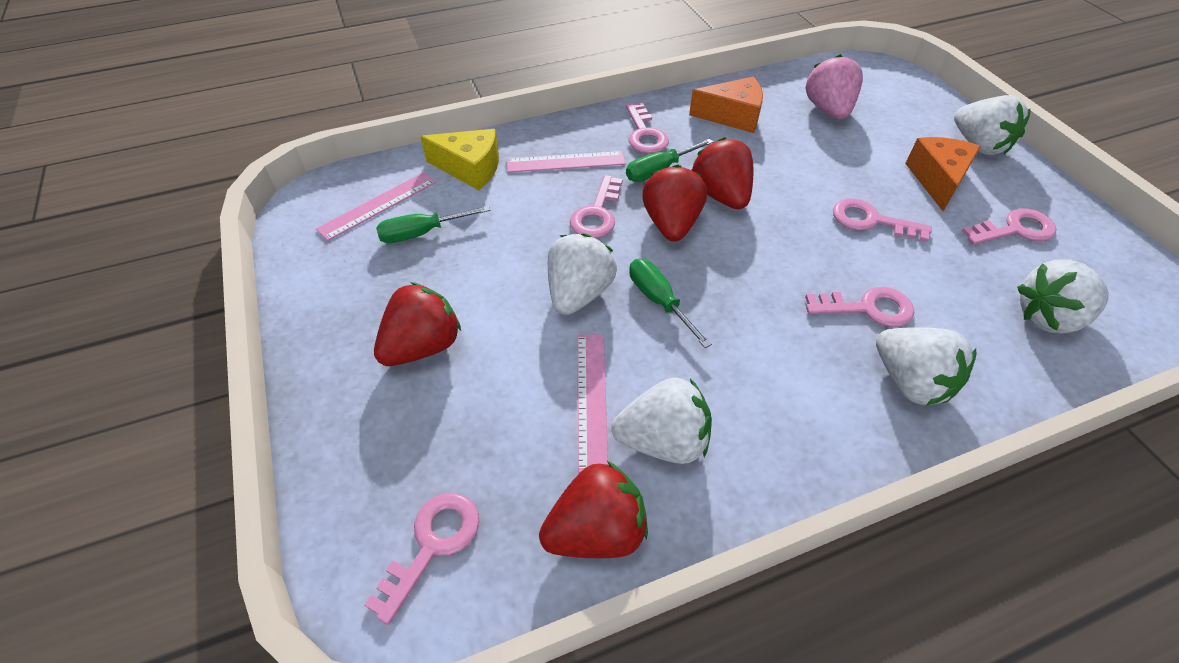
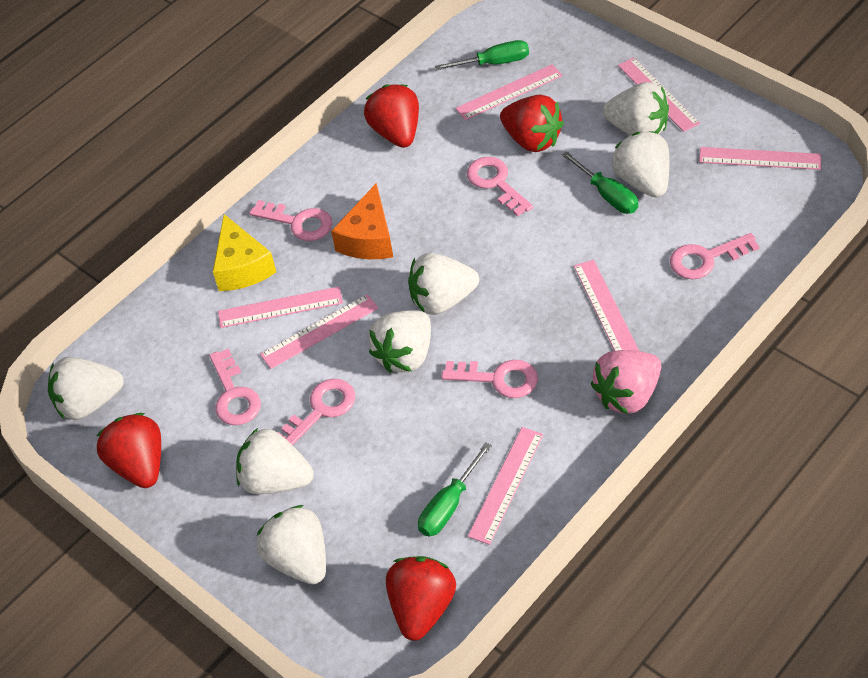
orange cheese: [689,76,763,133] [905,137,981,211] = 2 -> [331,183,393,259] = 1
pink ruler: [316,172,436,241] [507,151,625,173] [578,335,608,473] = 3 -> [218,287,343,328] [260,294,378,369] [456,64,563,120] [468,427,543,545] [574,260,639,351] [618,57,700,132] [699,147,821,170] = 7
white strawberry: [548,233,617,315] [611,377,712,464] [876,327,977,405] [954,95,1031,155] [1017,260,1109,334] = 5 -> [48,357,124,420] [236,428,314,494] [257,505,326,584] [369,310,431,373] [408,253,479,315] [603,82,669,135] [612,131,669,198] = 7

